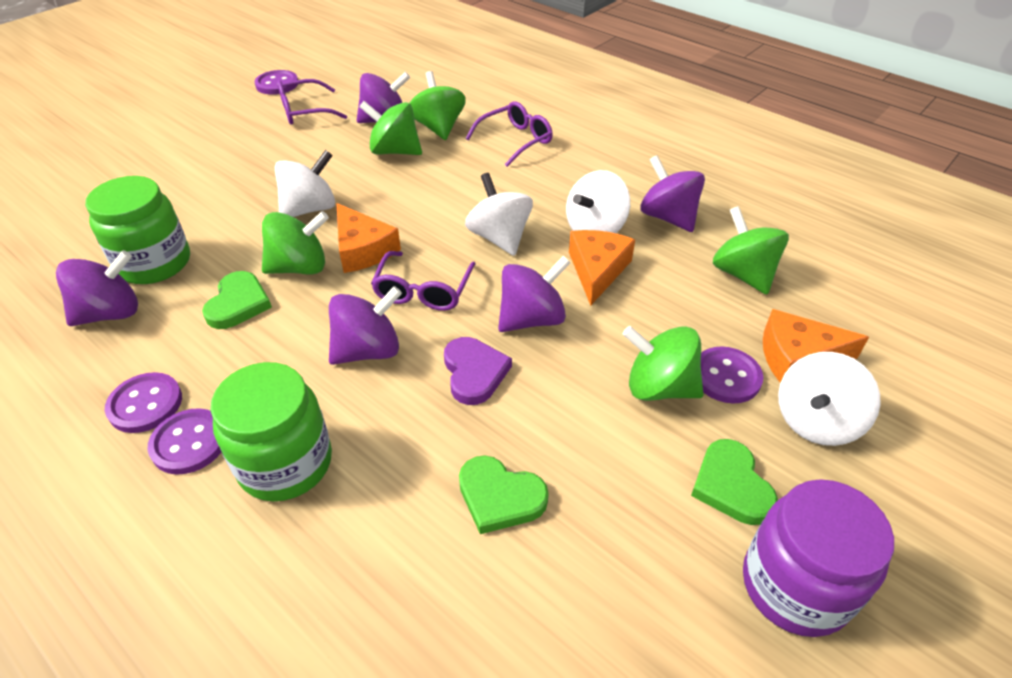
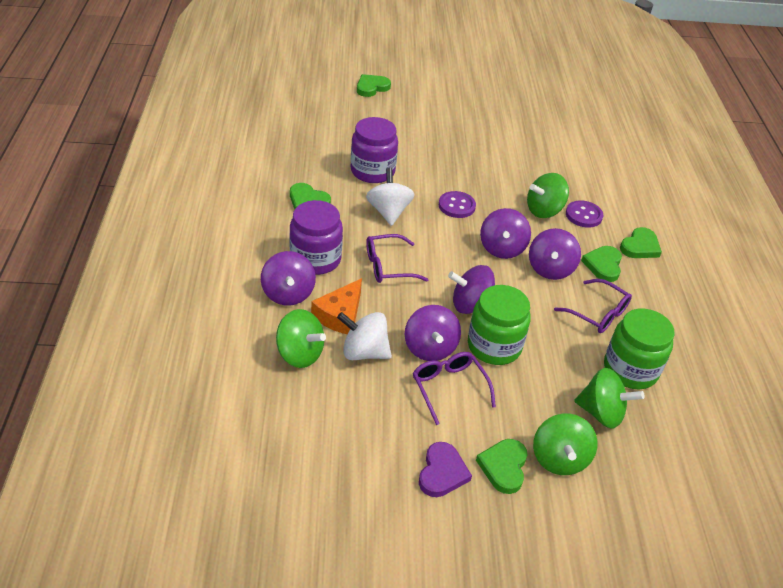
green heart: [202,271,272,329] [459,455,549,534] [691,439,778,525] = 3 -> [290,183,331,209] [357,74,391,97] [476,439,527,494] [581,246,622,282] [620,227,662,258] = 5
green spinning top: [262,211,329,275] [359,101,422,155] [410,71,466,140] [623,326,704,401] [713,206,789,294] = 5 -> [276,309,326,368] [527,173,569,218] [533,413,598,475] [574,368,645,429] = 4
orange cheese: [336,203,401,273] [569,230,635,306] [763,309,869,382] = 3 -> [311,278,362,334] = 1
purple button: [105,372,182,433] [147,408,221,475] [255,70,298,95] [701,347,763,403] = 4 -> [439,191,476,218] [566,200,603,228] = 2
purple jar: [743,479,894,637] = 1 -> [289,200,343,275] [351,117,398,183] = 2
white spinning top: [274,150,335,217] [465,173,533,256] [566,170,630,233] [778,352,881,446] = 4 -> [337,312,392,360] [366,168,415,226] = 2

